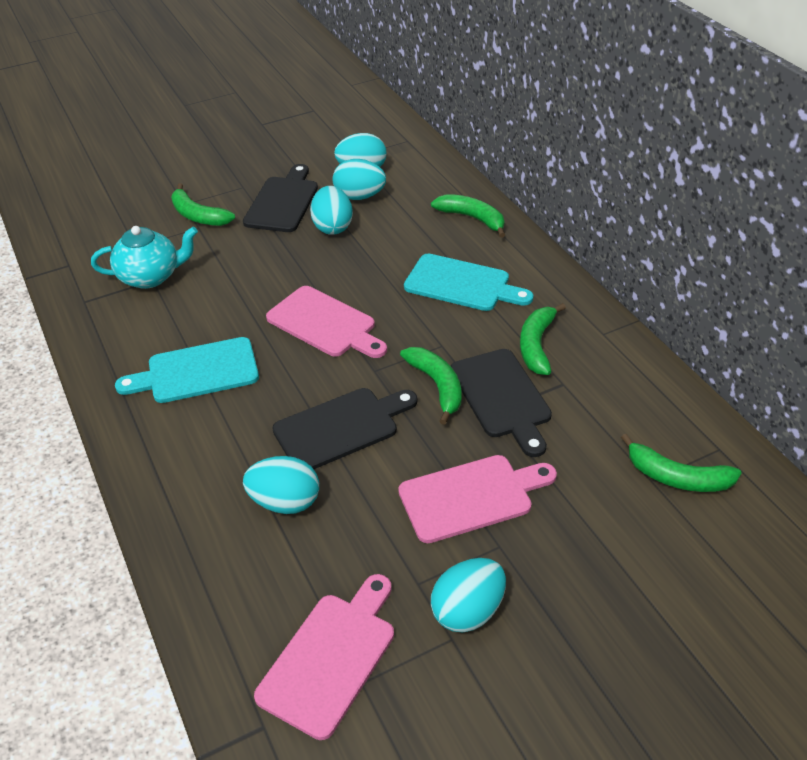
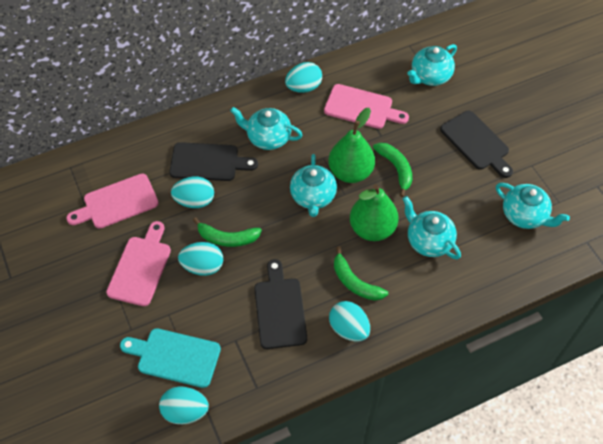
green banana: [171,183,235,226] [400,347,461,425] [431,194,505,238] [520,303,566,375] [621,434,742,492] = 5 -> [193,217,262,247] [334,246,388,301] [373,143,412,197] = 3
green pear: none = 0 -> [328,108,375,183] [350,184,399,241] = 2
turquoise cutting board: [115,337,259,403] [404,254,533,311] = 2 -> [120,328,221,388] = 1
turquoise teapot: [91,226,198,289] = 1 -> [230,107,303,150] [290,154,337,217] [403,196,461,259] [407,44,457,86] [496,183,570,229] = 5

